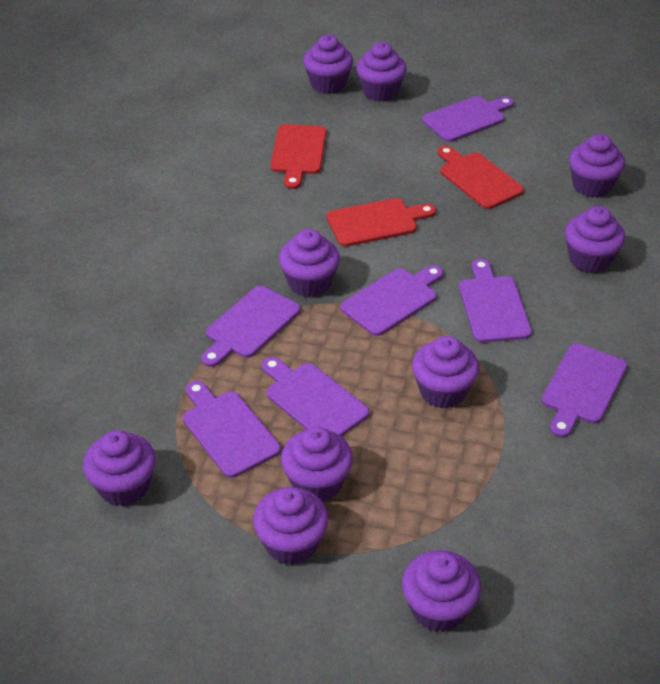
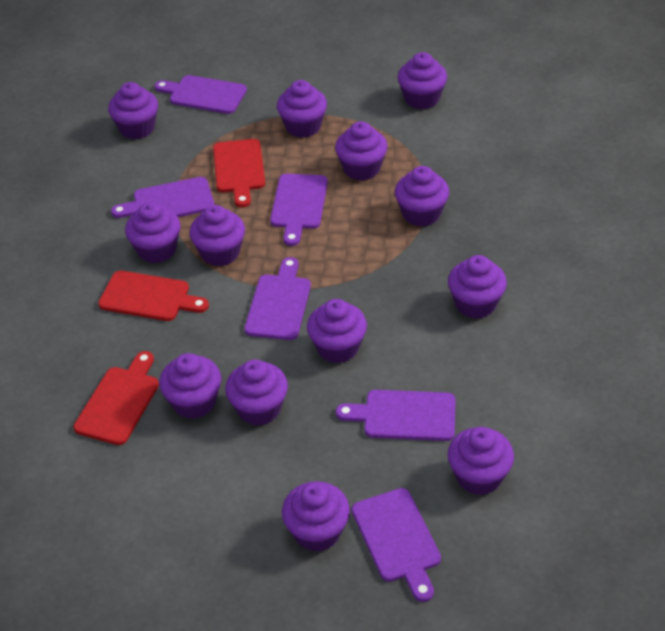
purple cupcake: [83,430,156,507] [253,487,328,565] [279,229,340,297] [281,427,353,502] [303,35,353,94] [356,42,407,102] [402,550,481,632] [412,336,479,408] [565,206,625,273] [569,134,625,198] = 10 -> [108,82,158,139] [125,202,181,263] [159,353,221,419] [189,205,245,266] [225,360,288,426] [277,80,327,138] [282,481,350,552] [307,299,367,363] [335,121,388,181] [395,166,449,227] [398,52,447,109] [448,255,507,319] [448,427,514,495] = 13
purple cutting board: [183,381,281,478] [201,286,300,367] [262,357,369,437] [340,265,443,336] [422,96,514,142] [459,259,532,343] [541,344,627,438] = 7 -> [111,177,215,218] [154,75,247,114] [244,257,311,340] [270,174,328,246] [336,390,456,441] [352,488,441,602] = 6

